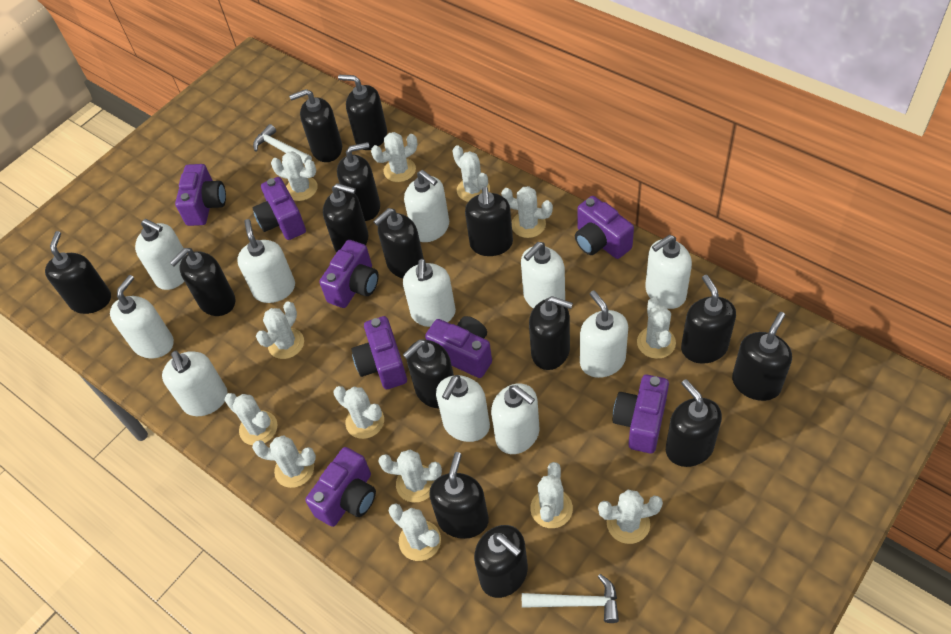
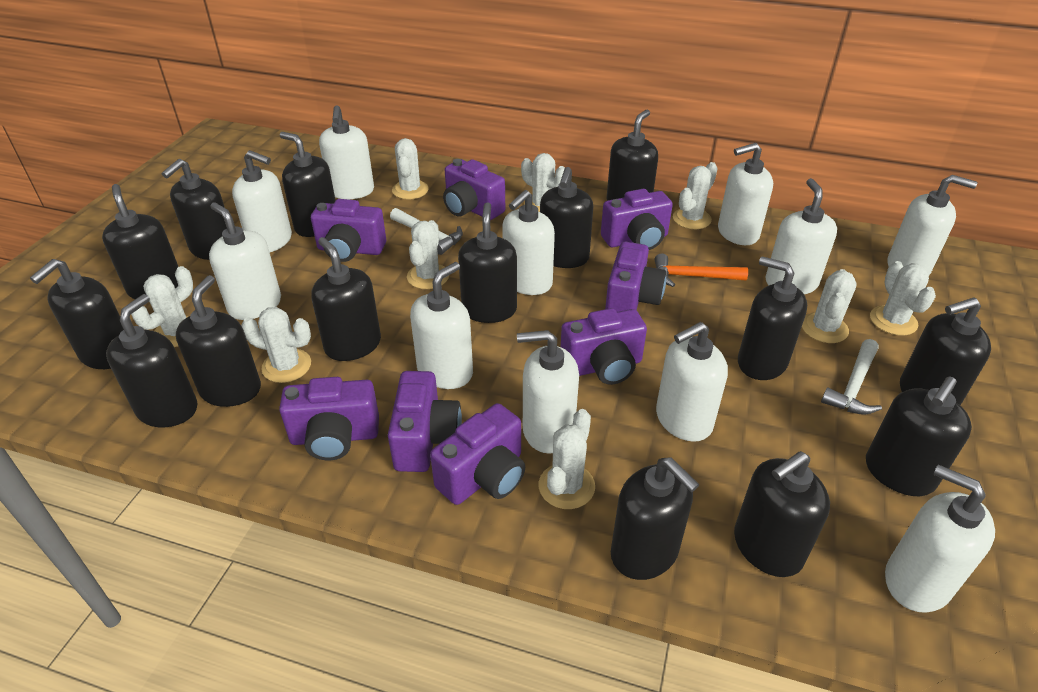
orange hammer: none = 0 -> [655,253,748,287] = 1
white cactus: [225,393,277,445] [252,435,316,488] [256,301,304,359] [271,151,318,201] [333,386,384,439] [371,132,418,182] [378,449,442,502] [389,503,441,561] [453,145,490,202] [501,186,553,238] [530,462,573,528] [598,490,663,544] [637,297,676,359] = 13 -> [131,266,193,347] [241,307,311,383] [392,138,429,200] [407,220,449,289] [521,153,565,212] [539,409,595,509] [673,162,718,229] [802,269,857,343] [870,261,936,336] = 9

